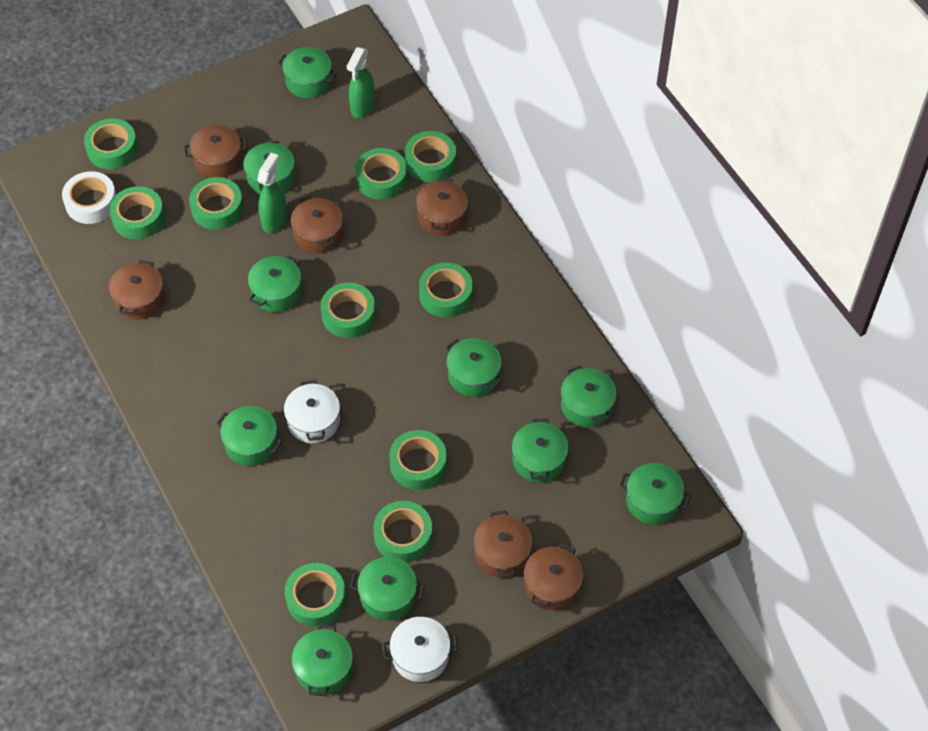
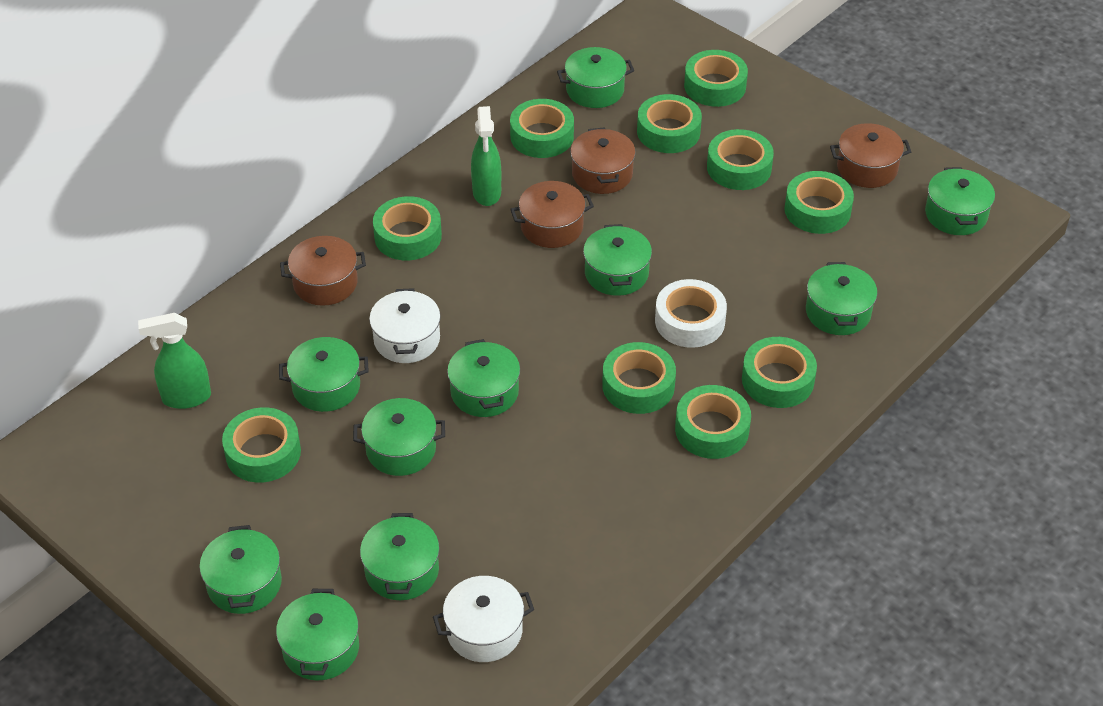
brown pot: [109,260,165,320] [184,125,247,178] [291,196,343,253] [416,178,468,235] [473,511,532,578] [524,543,583,610] = 6 -> [280,236,366,306] [510,181,594,248] [570,127,636,194] [830,123,911,188] = 4

